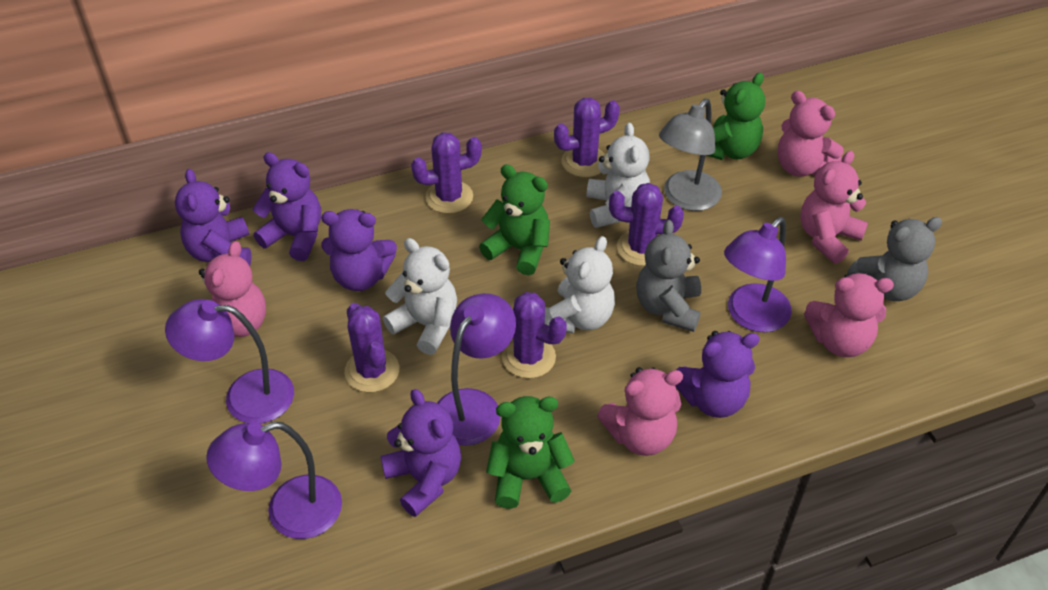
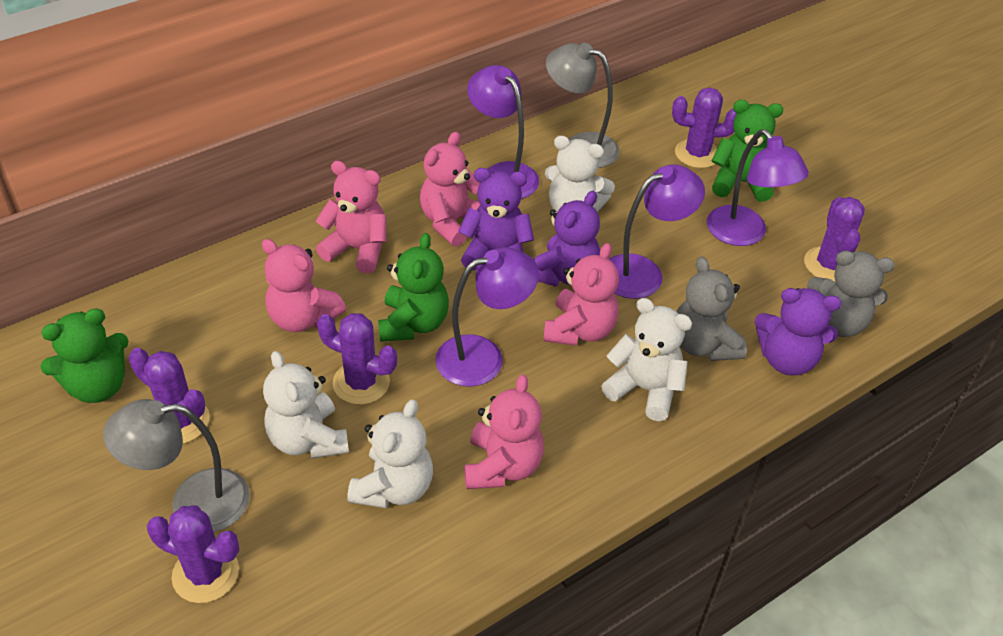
grey lamp: [659,99,722,211] = 1 -> [103,399,250,532] [546,43,619,168] = 2
purple teddy bear: [175,169,252,266] [253,152,321,261] [321,209,397,291] [381,389,461,517] [675,331,760,418] = 5 -> [458,168,534,270] [533,191,600,287] [755,288,841,376] = 3
white teddy bear: [383,238,457,355] [545,236,615,334] [587,123,650,228] = 3 -> [263,351,349,459] [348,399,433,508] [545,135,615,212] [601,298,692,421] = 4

